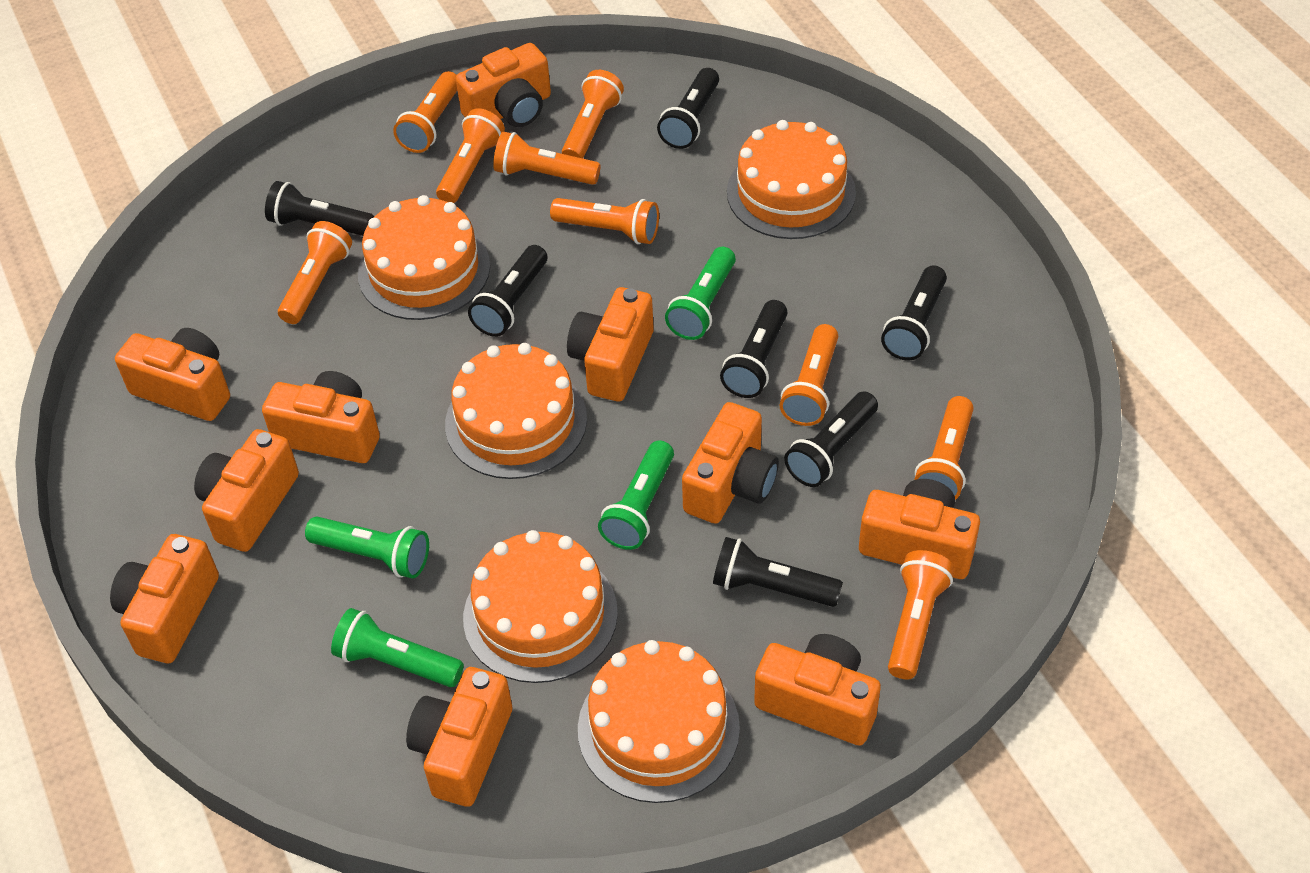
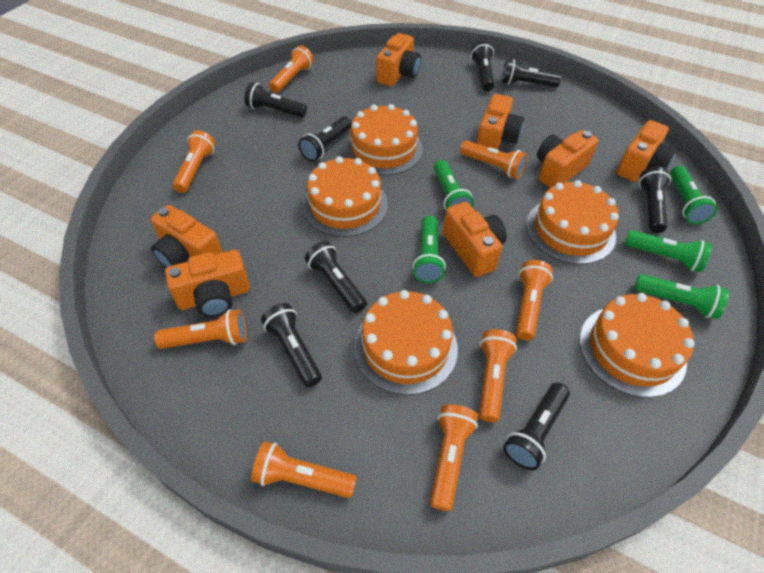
black flashlight: [265,181,374,236] [468,245,547,337] [657,68,719,149] [713,537,843,607] [720,300,787,398] [784,391,878,487] [881,265,947,361] = 7 -> [244,82,307,117] [261,303,322,387] [298,116,352,162] [305,241,367,313] [471,41,494,91] [501,59,562,87] [503,383,570,470] [639,166,671,233] = 8
green flashlight: [305,516,429,578] [331,608,464,687] [598,440,674,550] [665,247,736,340] = 4 -> [413,216,446,283] [434,160,474,210] [625,230,712,272] [634,274,729,319] [670,166,717,224] = 5
orange camera: [110,534,219,663] [115,328,230,421] [194,429,299,552] [262,371,380,463] [406,667,512,807] [456,43,551,127] [567,287,654,401] [682,402,779,524] [754,634,881,745] [859,479,980,579] = 10 -> [151,205,223,268] [165,250,250,317] [376,33,421,86] [443,202,507,277] [476,94,524,150] [537,130,598,188] [616,120,677,182] = 7
orange flashlight: [278,221,352,324] [393,71,457,153] [436,108,505,203] [493,131,600,185] [550,198,659,244] [562,70,624,158] [780,324,838,426] [888,550,954,679] [914,396,974,500] = 9 -> [154,309,247,349] [172,130,216,193] [251,442,357,498] [269,46,314,93] [430,404,478,511] [460,140,527,179] [479,329,517,422] [516,260,553,340] = 8

